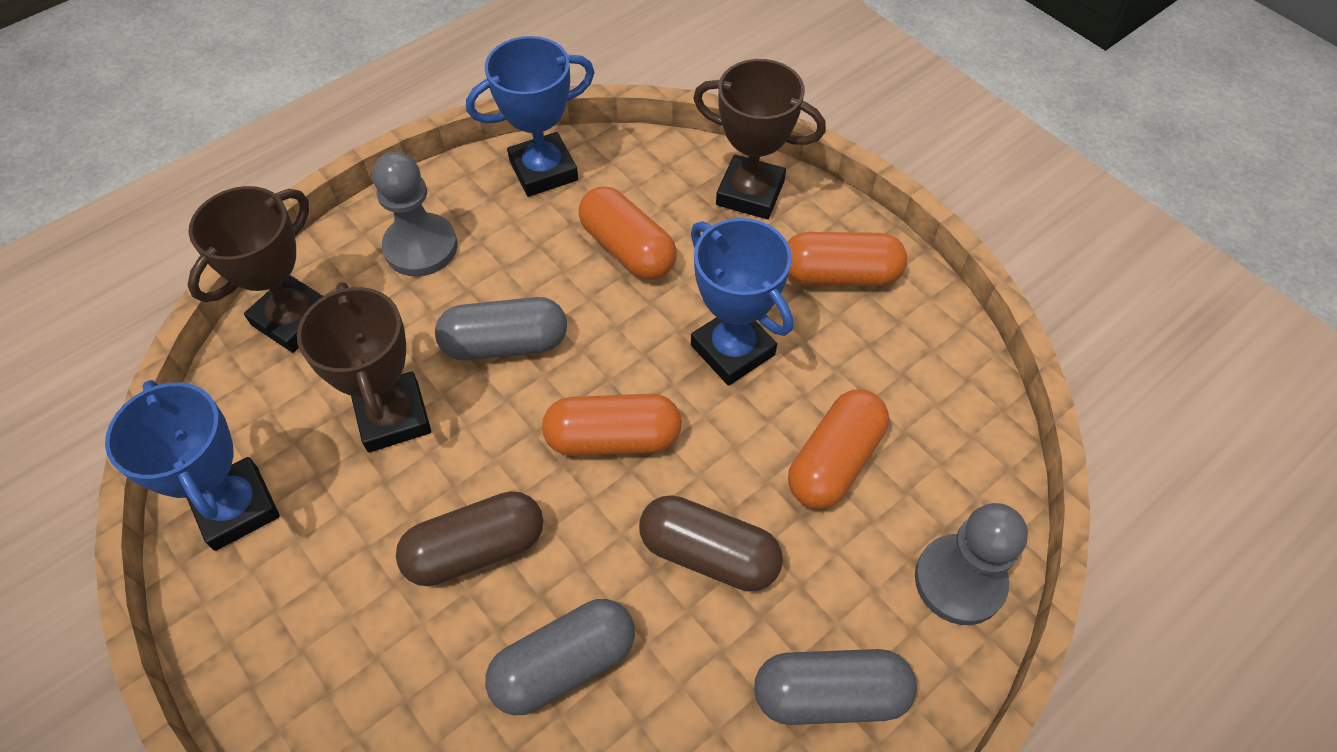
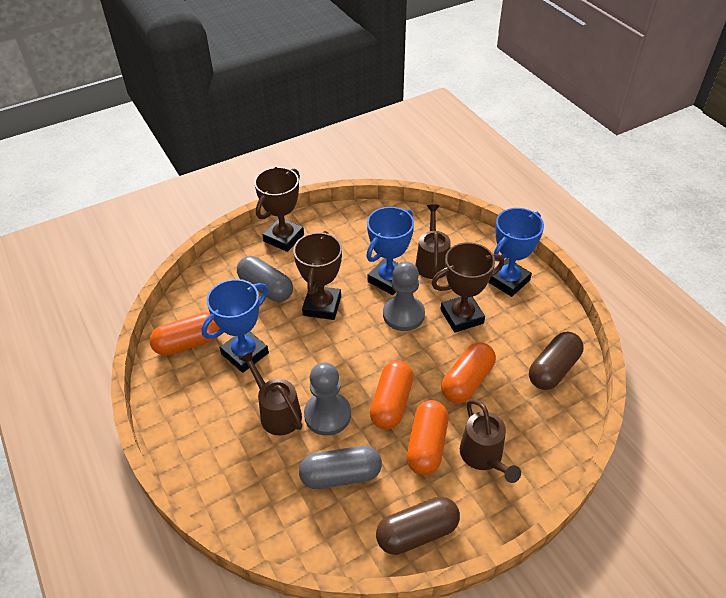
brown watering can: none = 0 -> [239,351,302,436] [415,204,451,279] [460,399,521,483] = 3
grey capsule: [435,297,567,361] [485,599,635,716] [754,649,917,725] = 3 -> [237,256,293,302] [299,446,382,489] = 2

